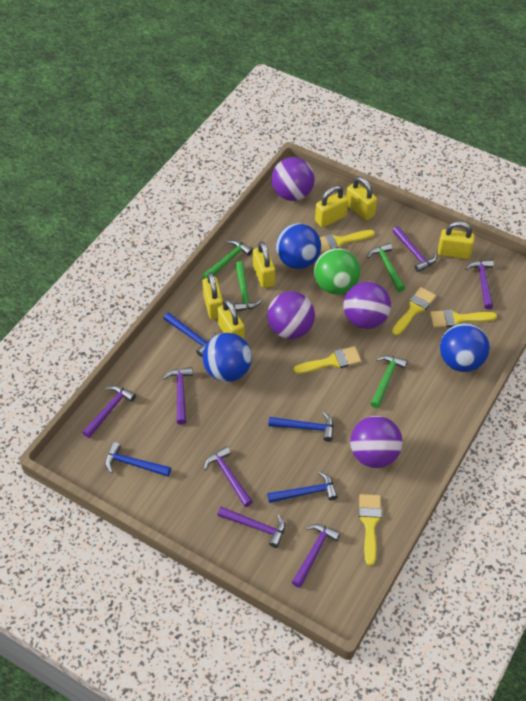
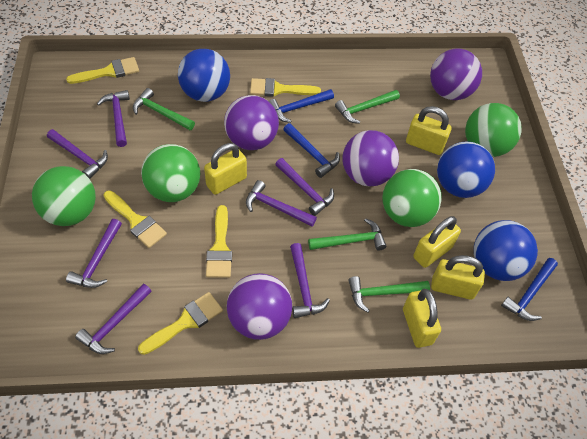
blue hammer: [105,442,171,477] [164,312,216,357] [267,471,338,503] [268,412,334,441] = 4 -> [269,89,334,123] [283,123,340,178] [501,258,558,321] = 3
green ball: [314,248,360,295] = 1 -> [32,166,96,226] [141,144,201,202] [382,169,442,227] [465,103,522,157] = 4
yellow padlock: [202,272,223,320] [217,299,245,340] [253,241,275,288] [315,186,348,227] [346,177,377,220] [438,221,475,259] = 6 -> [204,143,247,195] [403,289,441,348] [406,106,452,155] [413,216,461,268] [431,255,485,300] = 5

